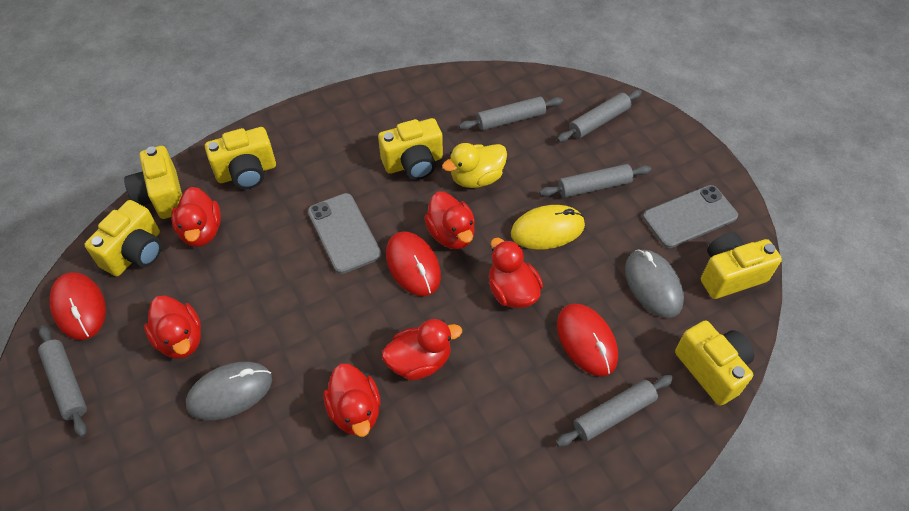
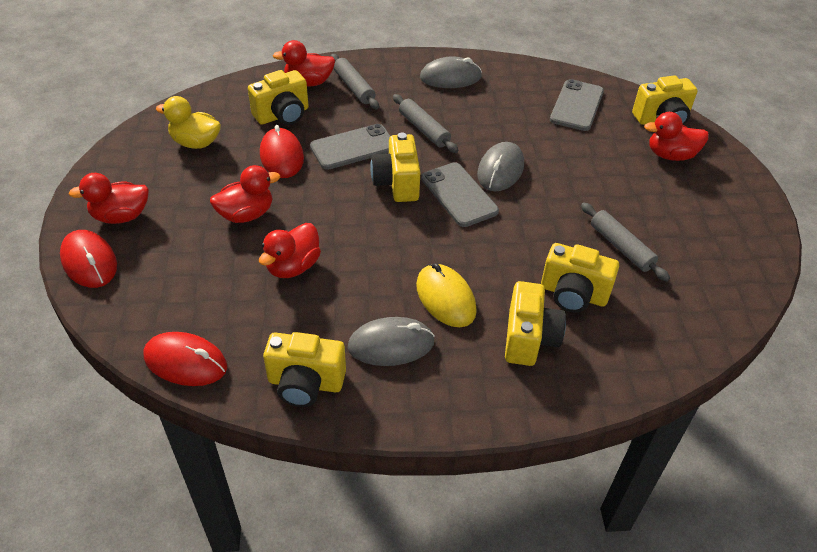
grey mouse: [186,362,272,420] [625,249,684,318] = 2 -> [348,317,435,366] [420,57,482,88] [477,142,524,191] = 3
grey phone: [308,193,381,274] [643,185,738,248] = 2 -> [310,124,390,170] [421,162,499,227] [550,79,604,131] = 3
grey rolling pin: [38,325,87,437] [459,96,563,131] [539,164,651,198] [556,375,674,447] [557,90,642,142] = 5 -> [331,54,379,110] [393,94,458,153] [581,202,670,282] = 3
red duck: [144,295,201,359] [171,187,221,247] [323,364,380,437] [382,319,462,380] [424,191,475,249] [489,238,543,308] = 6 -> [68,173,149,224] [210,165,280,223] [259,223,321,278] [273,40,335,87] [644,112,709,161] = 5

